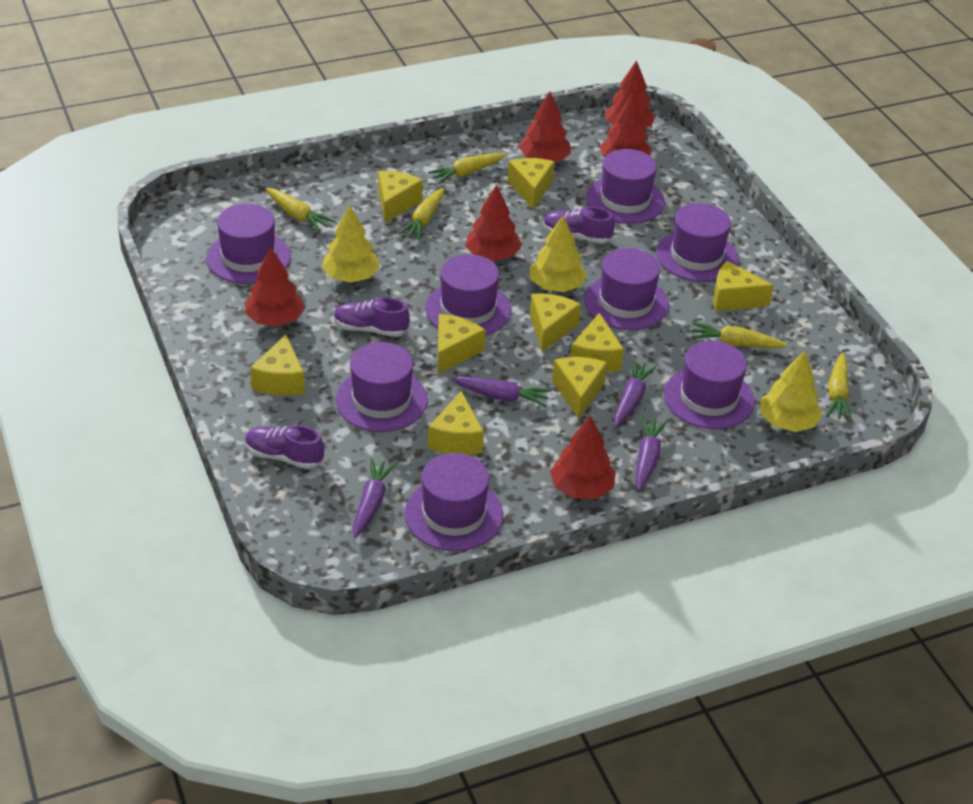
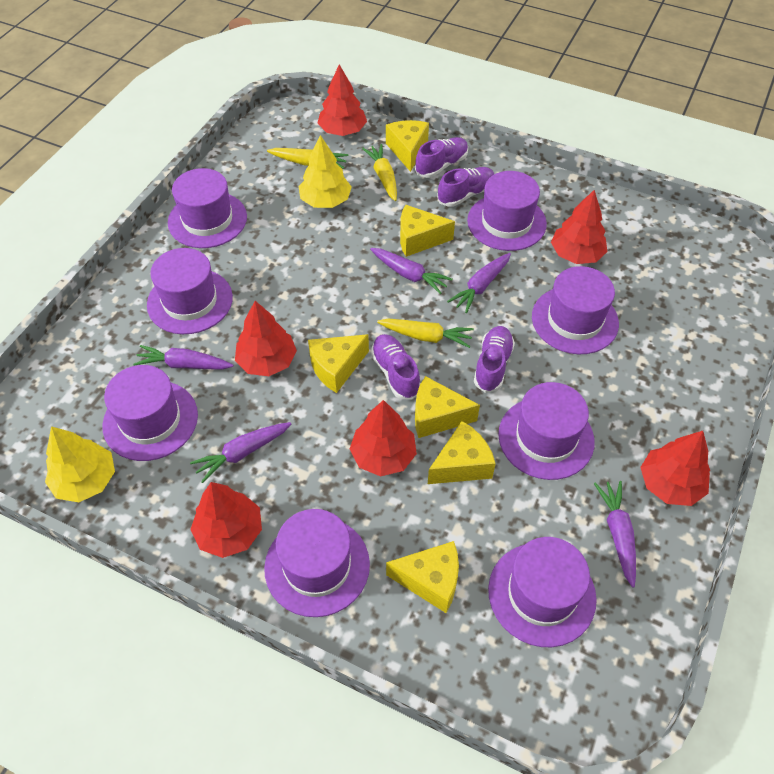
purple carrot: [353,458,397,538] [451,376,551,407] [614,360,657,427] [635,416,668,491] = 4 -> [133,345,233,370] [190,422,291,483] [370,248,452,294] [447,253,511,313] [594,481,636,588] = 5
purple shoe: [245,425,324,469] [334,297,410,337] [543,207,614,244] = 3 -> [371,334,421,400] [415,137,468,178] [437,167,494,207] [474,326,515,393] = 4
yellow carrot: [266,188,335,232] [399,188,444,240] [428,153,506,184] [691,322,788,348] [826,353,852,421] = 5 -> [267,148,348,169] [362,144,397,201] [377,319,474,348] = 3
yellow cheese: [250,335,305,396] [378,171,423,223] [428,391,484,455] [438,314,486,374] [508,158,555,209] [530,293,581,352] [552,357,607,419] [570,313,624,372] [713,261,774,311] = 9 -> [308,334,369,393] [386,120,429,172] [386,541,459,613] [400,205,455,257] [415,376,480,438] [428,421,496,484] = 6
yellow tree: [322,205,380,283] [530,216,587,292] [760,350,823,432] = 3 -> [45,426,115,502] [299,135,352,208] = 2

